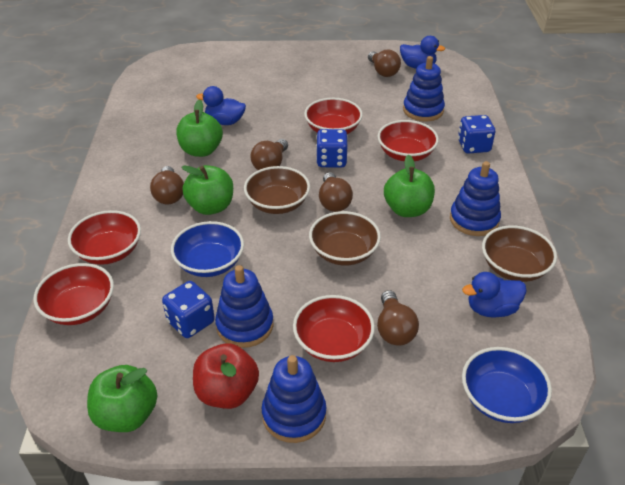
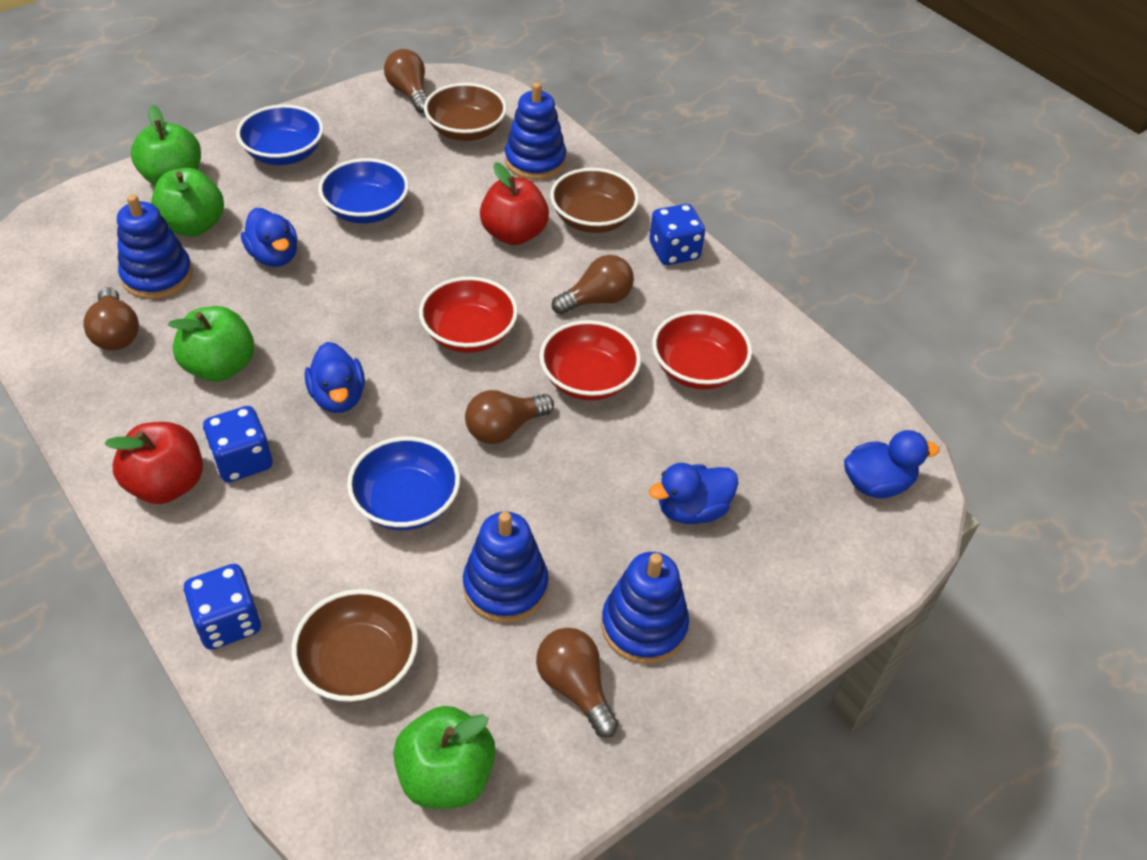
blue bowl: [171,221,244,277] [462,347,552,423] = 2 -> [236,104,324,165] [318,158,409,224] [347,437,460,530] = 3
blue duck: [196,86,246,125] [400,36,445,69] [462,272,527,318] = 3 -> [241,208,298,267] [305,342,365,413] [649,463,738,524] [844,430,939,498] = 4
red apple: [193,343,259,409] = 1 -> [104,422,203,504] [480,162,549,245] = 2
red bowl: [33,263,114,325] [68,210,141,265] [293,295,375,362] [304,98,363,134] [377,120,439,161] = 5 -> [419,276,518,353] [539,320,641,401] [652,311,752,389] = 3

